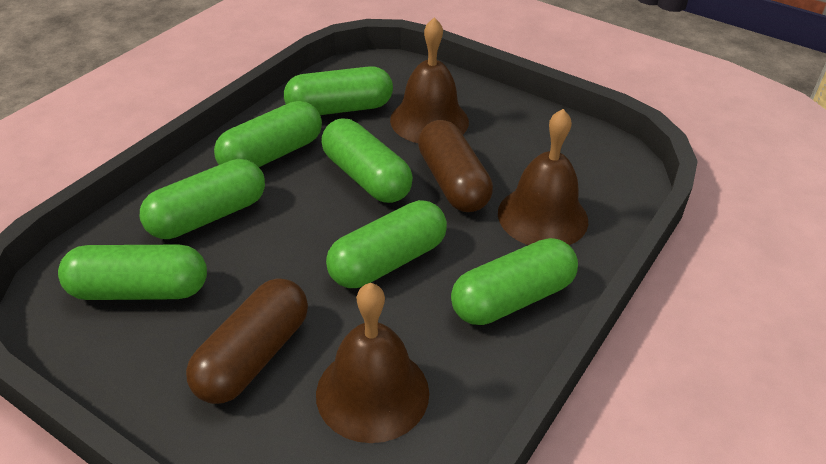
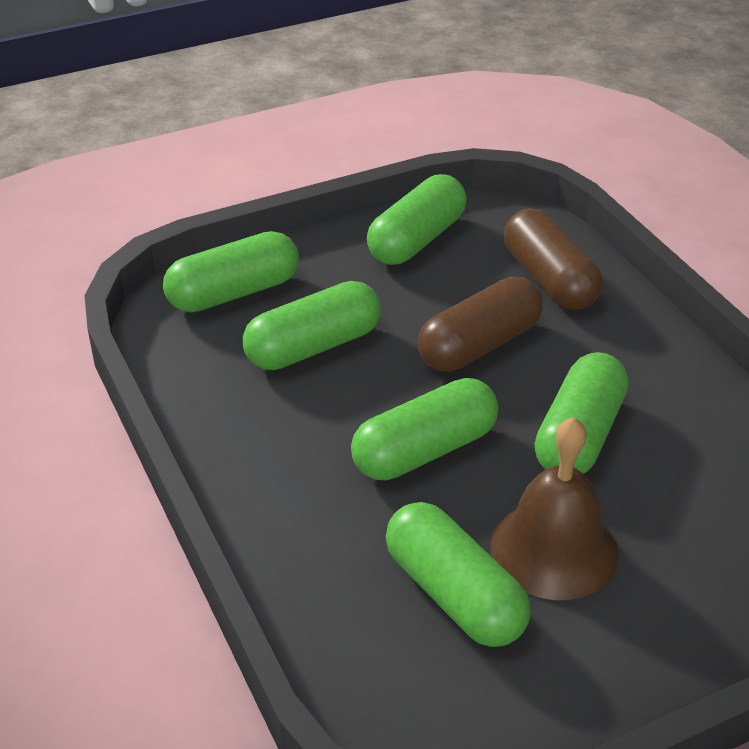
brown bell: [316,283,429,443] [390,17,469,143] [498,109,588,245] = 3 -> [490,417,619,600] = 1
green capsule: [58,245,207,300] [140,159,265,239] [214,101,322,167] [284,66,393,115] [321,119,413,203] [326,200,447,288] [451,238,578,325] = 7 -> [163,231,299,312] [243,281,381,370] [351,378,499,480] [367,174,467,265] [386,502,531,647] [535,352,628,474] = 6

